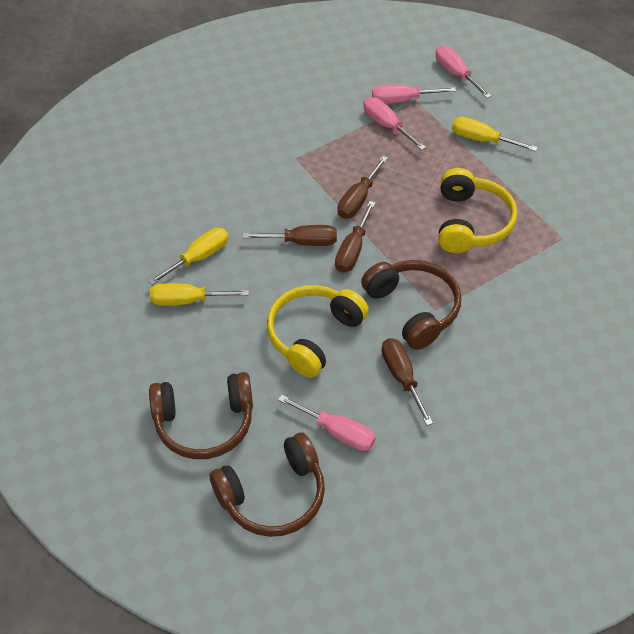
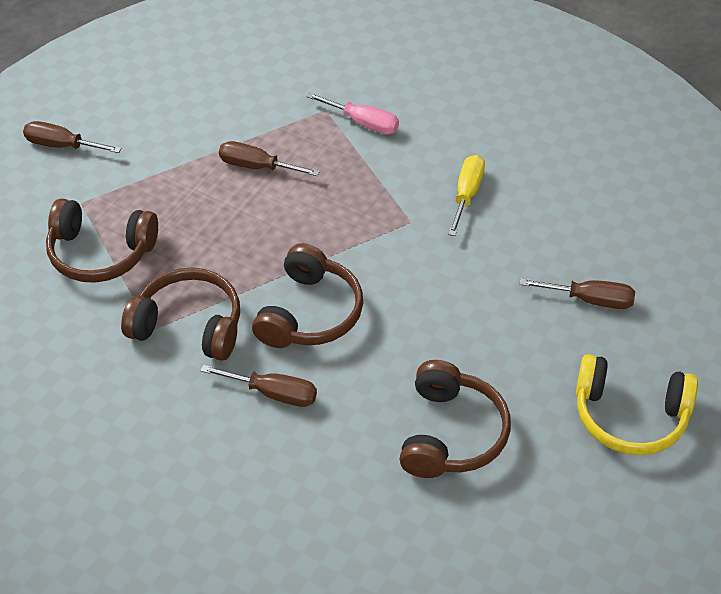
brown headphones: [149,372,253,459] [210,433,325,537] [361,260,461,350] = 3 -> [46,198,158,283] [121,267,240,361] [252,243,363,348] [400,360,511,478] = 4
pink screwdriver: [278,395,376,451] [363,97,426,150] [372,84,456,104] [436,46,491,98] = 4 -> [306,92,399,135] = 1
yellow headphones: [267,285,369,378] [438,168,517,253] = 2 -> [576,354,698,455] = 1
yellow screwdriver: [148,228,228,285] [150,283,249,306] [452,117,537,152] = 3 -> [448,155,485,236] = 1

